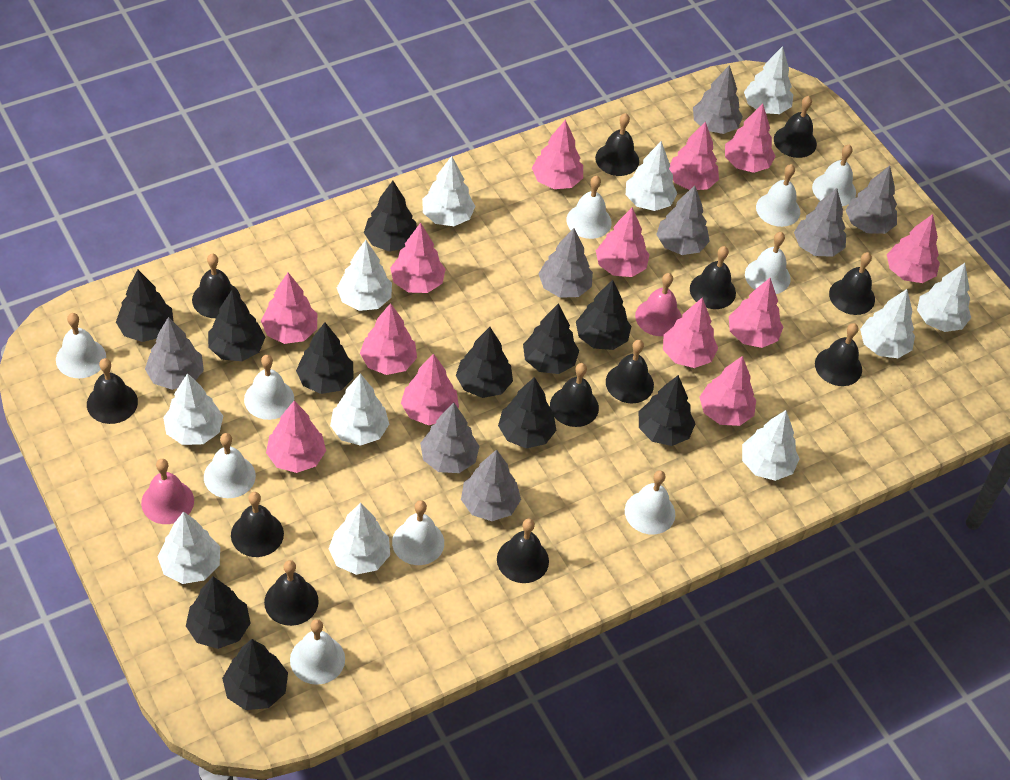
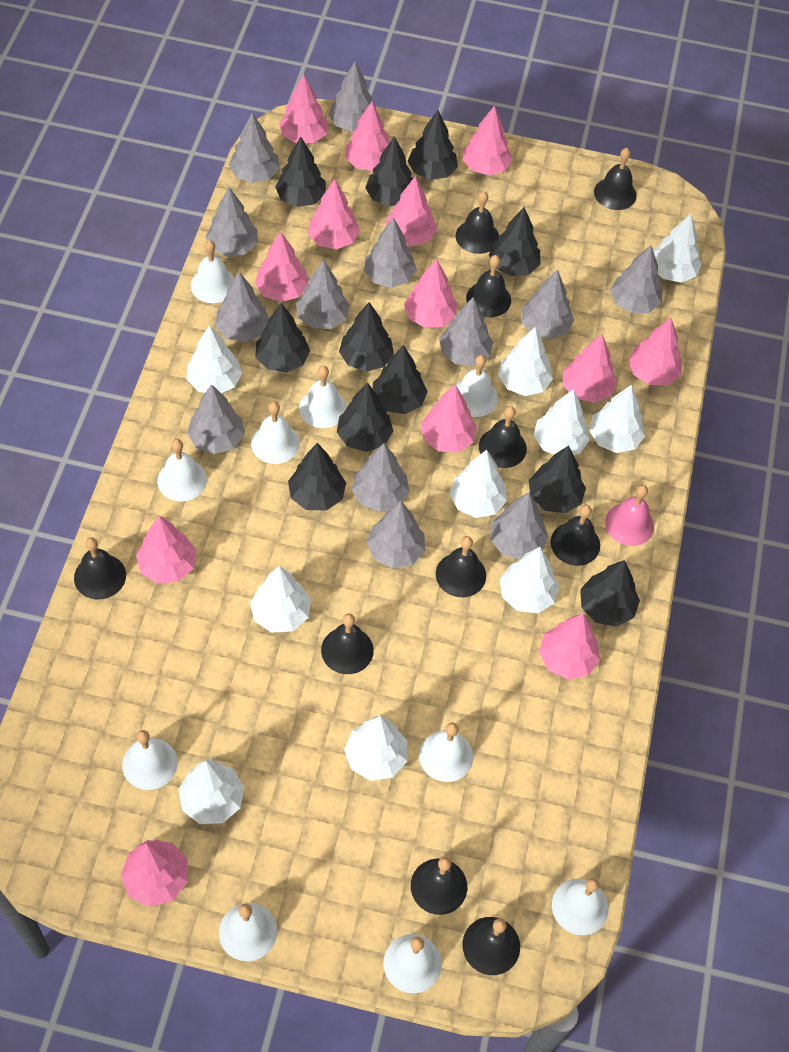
black bell: [87,358,138,424] [192,254,241,318] [231,492,284,557] [264,560,319,626] [497,519,549,583] [550,363,599,427] [595,113,639,176] [606,340,654,403] [690,246,736,309] [774,96,817,158] [815,323,862,386] [829,252,875,315] = 12 -> [74,537,126,599] [321,614,374,674] [411,857,467,915] [436,536,486,597] [456,191,499,254] [462,917,520,975] [466,255,511,317] [479,406,527,468] [551,505,600,566] [594,148,637,210] = 10
grey tree: [145,317,204,390] [420,403,480,473] [461,450,521,521] [539,228,593,298] [656,185,710,255] [693,65,743,134] [794,188,846,257] [846,166,897,234] = 8 -> [187,384,245,454] [206,187,258,257] [215,272,269,342] [229,113,280,183] [296,260,350,329] [328,62,376,131] [352,443,410,512] [364,218,417,288] [366,501,425,568] [439,297,493,366] [490,492,548,559] [521,269,574,339] [610,245,662,313] = 13
pink bell: [141,459,194,524] [635,273,682,336] = 2 -> [605,485,654,546] = 1
white tree: [158,511,220,584] [163,373,223,445] [329,503,390,575] [330,374,389,446] [337,240,392,311] [422,156,475,226] [626,141,677,211] [742,410,799,481] [744,46,793,114] [860,289,915,358] [917,263,971,332] = 11 -> [178,759,244,824] [186,325,242,393] [250,566,311,633] [344,716,408,781] [449,450,507,518] [498,327,553,396] [500,547,559,613] [534,389,590,455] [589,385,645,453] [653,214,702,283] = 10

